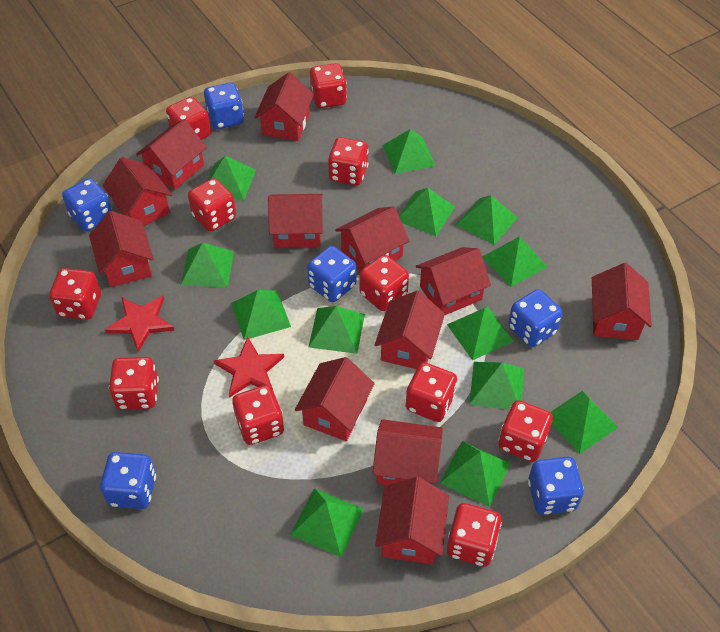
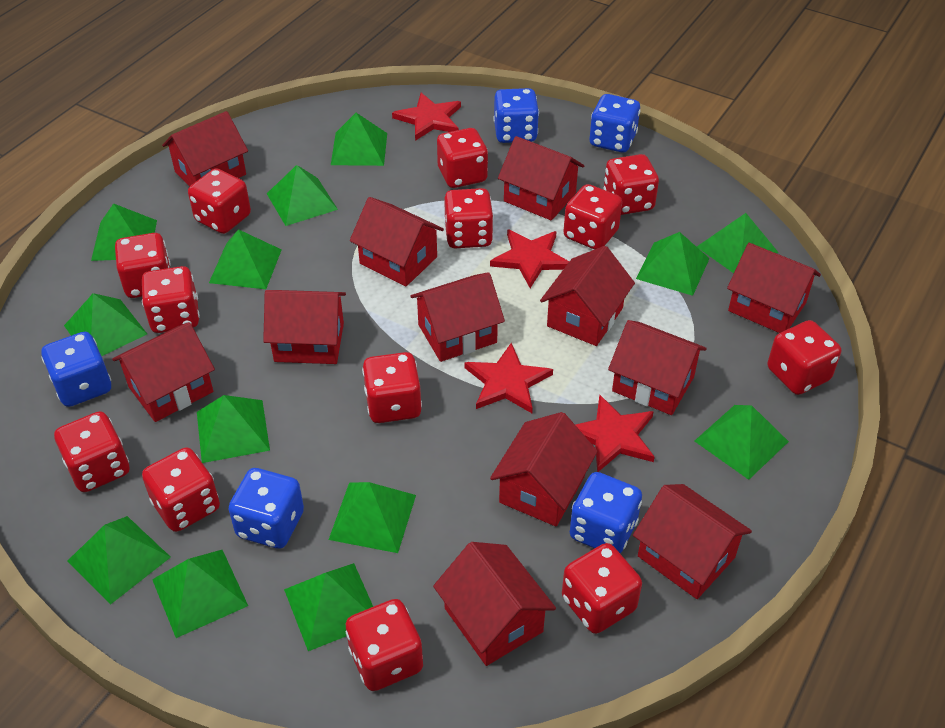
blue dice: [62,178,112,231] [100,452,156,509] [204,83,244,129] [307,246,356,302] [508,289,563,347] [528,457,584,515] = 6 -> [41,332,111,407] [228,468,304,549] [493,88,539,143] [570,472,642,553] [590,94,640,152] = 5
red dice: [49,268,101,320] [109,357,159,410] [166,97,211,140] [188,178,236,231] [232,385,284,445] [310,63,347,108] [328,137,369,185] [360,254,409,311] [406,362,457,422] [447,503,502,567] [498,400,553,462] = 11 -> [54,411,129,492] [115,233,171,298] [142,266,200,333] [142,447,220,532] [188,168,251,234] [346,599,423,691] [362,352,422,423] [437,128,488,188] [444,188,494,248] [562,543,642,634] [563,184,622,250] [604,154,659,215] [767,320,841,395] = 13
red star: [105,296,175,352] [214,337,284,398] = 2 -> [392,93,461,141] [464,343,553,413] [490,229,569,288] [575,395,654,472] = 4

